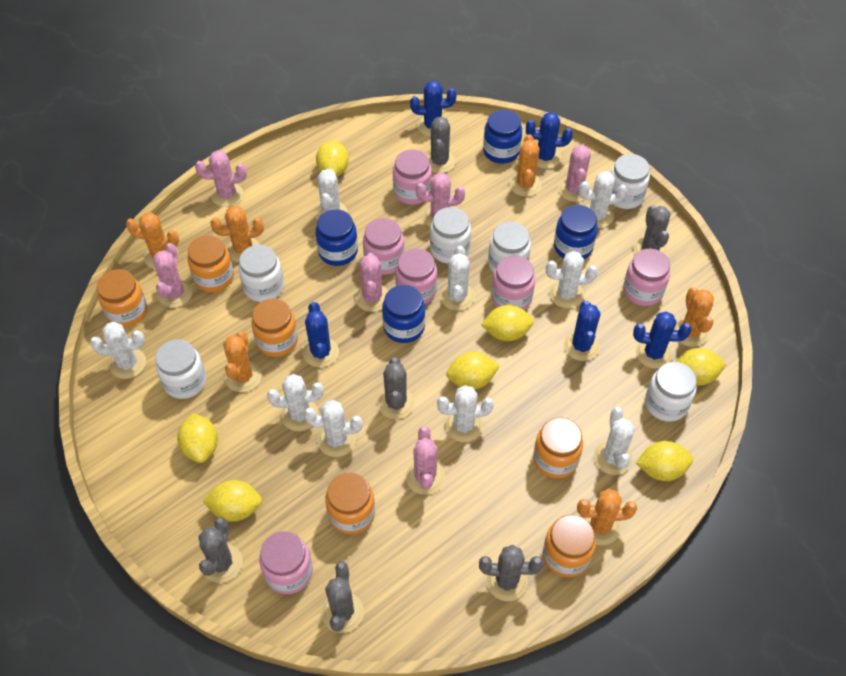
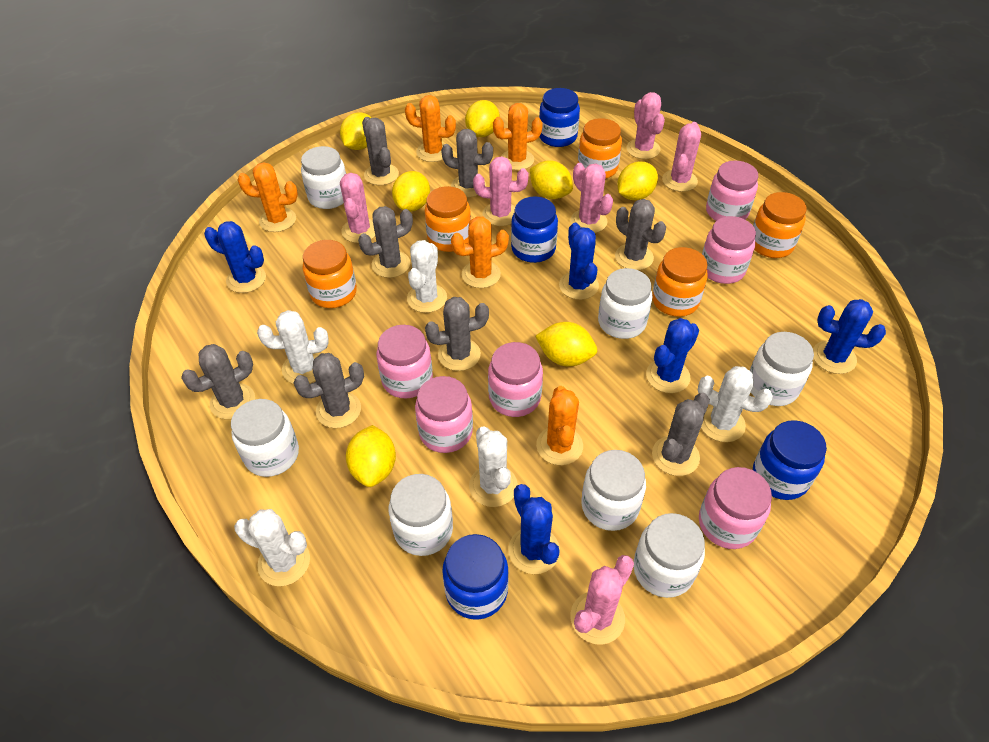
grey cactus: [199,517,243,583] [322,562,364,633] [377,357,415,419] [427,117,456,173] [479,545,543,601] [633,205,670,255] = 6 -> [181,344,255,419] [294,353,364,428] [358,206,413,278] [362,117,399,185] [425,297,489,371] [441,129,493,197] [615,199,666,270] [652,393,710,476] = 8
orange cactus: [126,212,179,269] [211,206,264,263] [223,331,262,392] [509,134,542,197] [577,488,637,545] [674,287,714,347] = 6 -> [238,162,298,232] [405,95,456,162] [451,216,509,288] [493,103,543,170] [536,386,583,465] = 5
orange jar: [97,269,147,327] [188,235,234,292] [251,298,298,357] [325,472,375,535] [533,417,583,479] [543,515,596,577] = 6 -> [303,240,357,308] [425,186,471,252] [578,118,622,179] [652,247,708,317] [753,192,807,258] = 5
white cactus: [90,322,146,379] [267,374,324,431] [304,400,363,457] [315,169,348,221] [437,385,494,442] [440,246,475,311] [546,251,598,308] [579,171,627,228] [594,407,635,475] = 9 -> [234,509,310,586] [257,310,329,384] [407,240,447,313] [469,426,518,507] [698,366,773,442] = 5
white jar: [155,339,206,399] [238,245,284,302] [430,207,471,263] [488,222,531,273] [610,154,650,209] [645,362,697,422] = 6 -> [231,399,299,477] [301,146,346,209] [389,474,453,556] [581,450,646,531] [598,268,653,339] [633,513,705,598] [749,332,814,406] = 7

